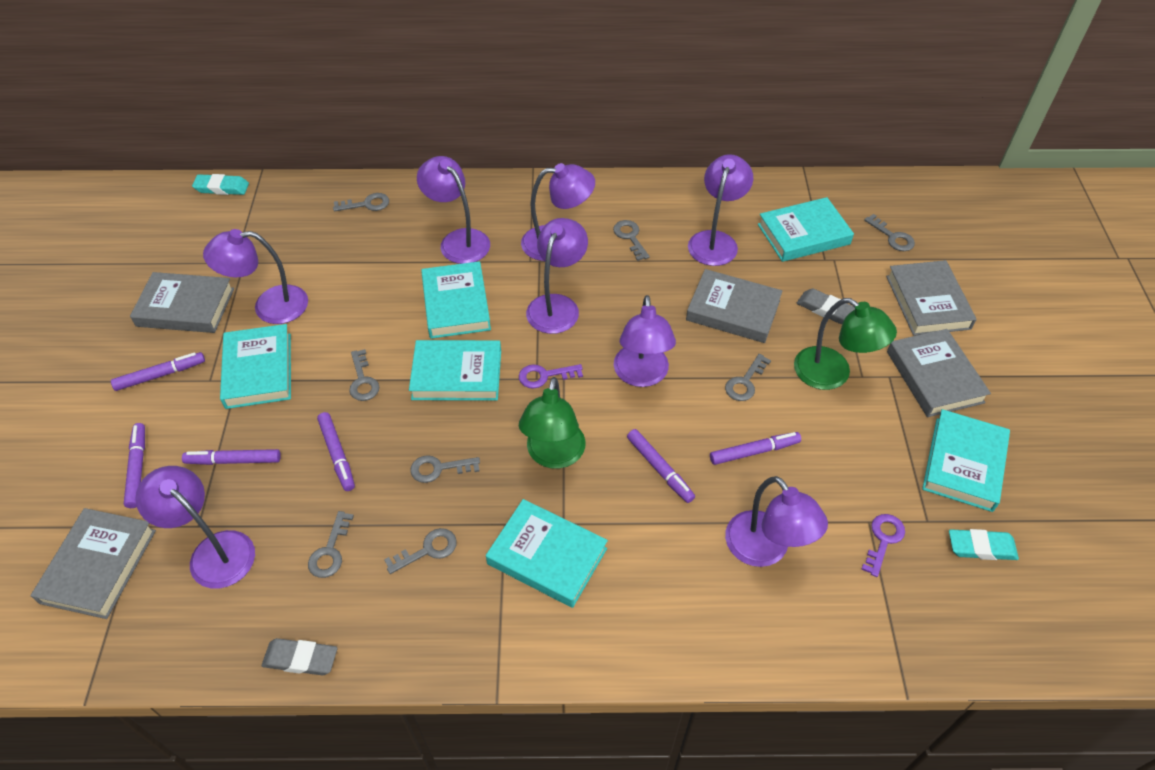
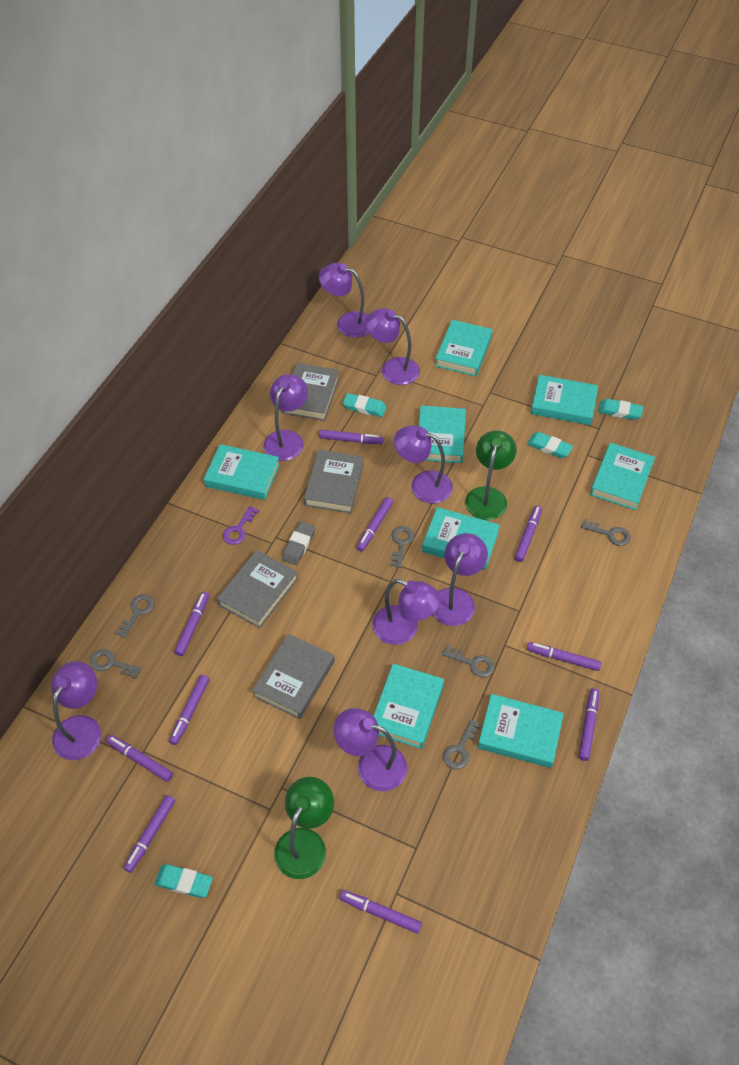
grey book: [31,508,156,619] [130,272,234,333] [686,269,782,343] [886,260,977,336] [887,329,991,417] = 5 -> [217,550,298,628] [252,634,335,719] [282,363,340,421] [304,450,364,513] = 4
grey eraser: [262,638,337,675] [797,289,855,324] = 2 -> [282,521,316,565] = 1
grey key: [308,511,354,578] [333,193,389,212] [349,349,379,401] [384,528,457,574] [410,455,480,483] [613,220,650,261] [725,354,771,401] [864,214,915,251] = 8 -> [90,649,142,679] [114,594,154,638] [390,526,414,568] [442,645,495,677] [443,719,482,769] [581,519,631,546] = 6
purple key: [519,364,583,389] [861,514,905,577] = 2 -> [223,506,259,545] = 1
purple marker: [111,352,205,391] [124,423,145,508] [182,449,281,465] [317,412,355,491] [627,429,695,503] [710,432,801,465] = 6 -> [106,735,173,782] [124,795,175,873] [169,675,209,745] [174,592,209,656] [319,429,383,444] [340,890,422,934] [356,497,393,552] [514,505,542,562] [527,642,601,671] [579,688,599,761] = 10
turquoise book: [220,324,291,409] [409,340,501,401] [421,261,491,339] [486,499,608,608] [758,197,854,262] [922,409,1010,512] = 6 -> [204,444,280,500] [374,664,444,749] [419,406,466,463] [422,507,500,570] [435,320,493,376] [478,694,564,768] [531,375,598,425] [590,443,655,510] = 8
turquoise eraser: [192,174,249,195] [949,529,1019,560] = 2 -> [154,864,213,898] [343,393,387,417] [527,432,573,458] [598,399,643,420] = 4

